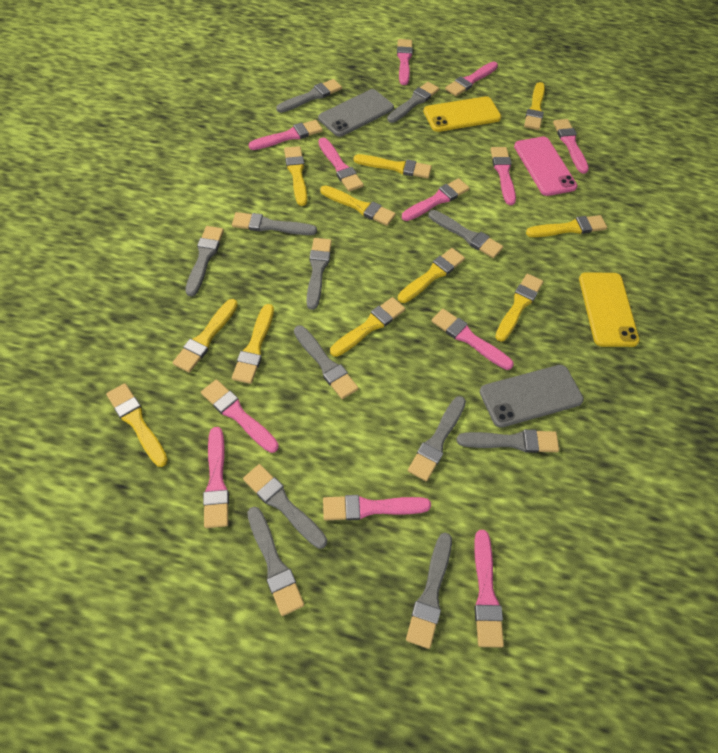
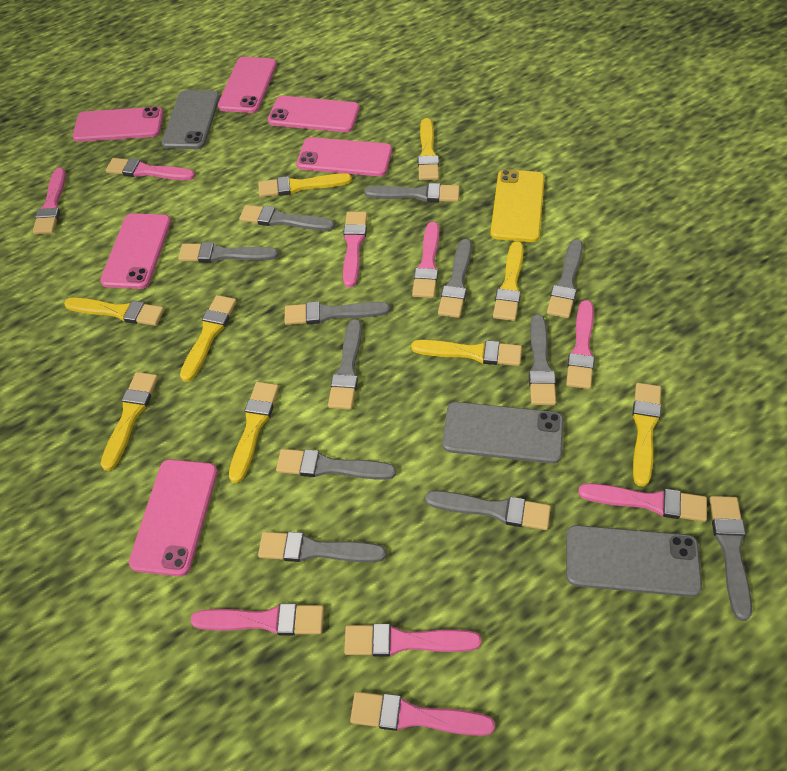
grey phone: [318,89,394,137] [480,365,584,428] = 2 -> [162,90,220,149] [442,402,564,464] [566,525,702,597] = 3
pink brush: [201,380,279,453] [203,427,229,528] [248,120,323,150] [318,138,364,192] [323,495,431,521] [397,39,413,85] [402,178,469,221] [432,309,514,370] [445,61,498,96] [474,530,504,648] [490,147,516,205] [553,119,589,174] = 12 -> [33,168,66,235] [106,158,195,180] [191,604,324,635] [343,212,367,287] [344,624,481,656] [350,692,495,736] [412,222,439,298] [566,300,595,389] [578,483,707,522] = 9
pink phone: [514,137,578,196] = 1 -> [73,107,164,142] [100,213,171,289] [129,459,218,576] [218,57,277,113] [268,96,360,132] [297,137,392,176] = 6
yellow brush: [106,383,168,467] [173,299,238,373] [232,304,274,384] [284,146,307,206] [320,185,396,226] [330,297,405,357] [354,154,432,179] [398,248,465,303] [495,274,543,342] [524,82,545,130] [526,215,607,237] = 11 -> [64,297,164,326] [101,372,158,471] [180,295,237,382] [229,382,279,483] [258,173,352,197] [411,340,522,366] [418,118,439,180] [493,241,524,321] [632,383,661,487] = 9
yellow phone: [423,96,501,132] [579,272,640,347] = 2 -> [491,169,545,242] = 1

